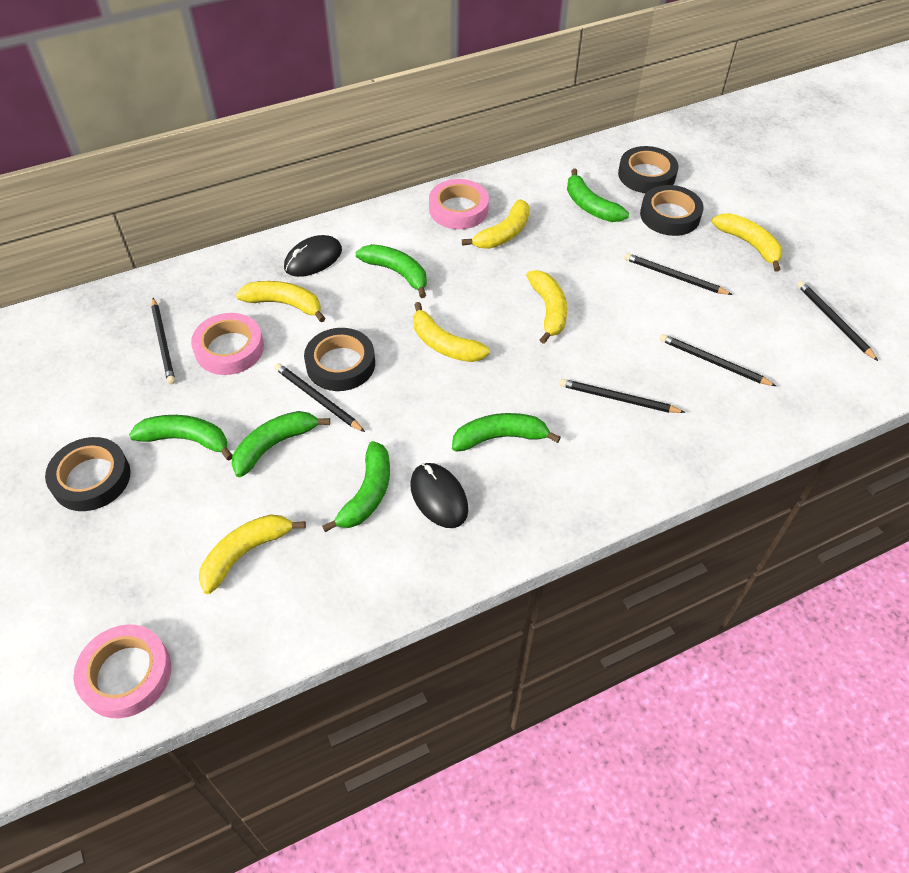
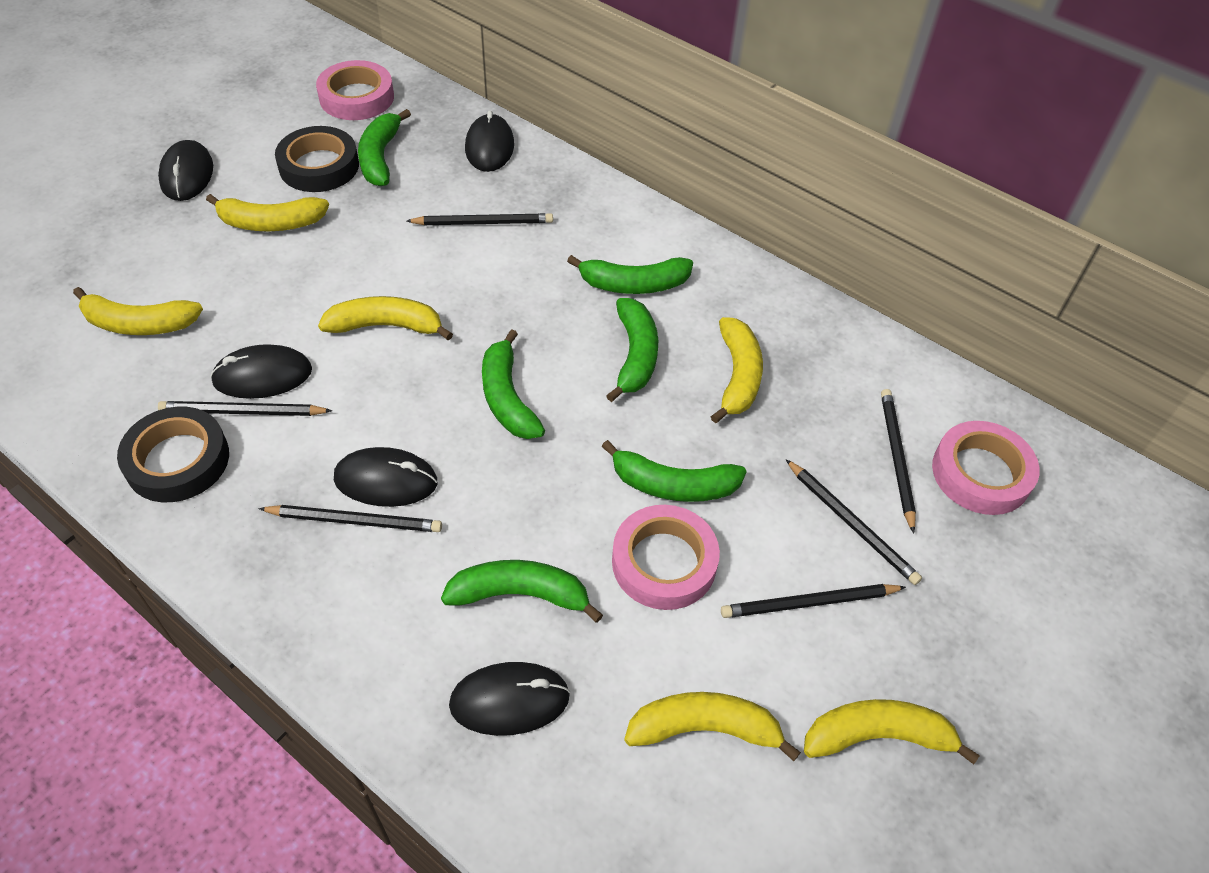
black mouse: [284,235,342,277] [410,463,468,528] = 2 -> [158,140,213,201] [210,344,312,399] [334,447,437,507] [449,662,570,736] [465,110,514,172] = 5
black tape: [45,437,131,511] [304,328,375,391] [618,146,678,193] [640,185,704,236] = 4 -> [117,407,229,502] [275,126,359,192] = 2

